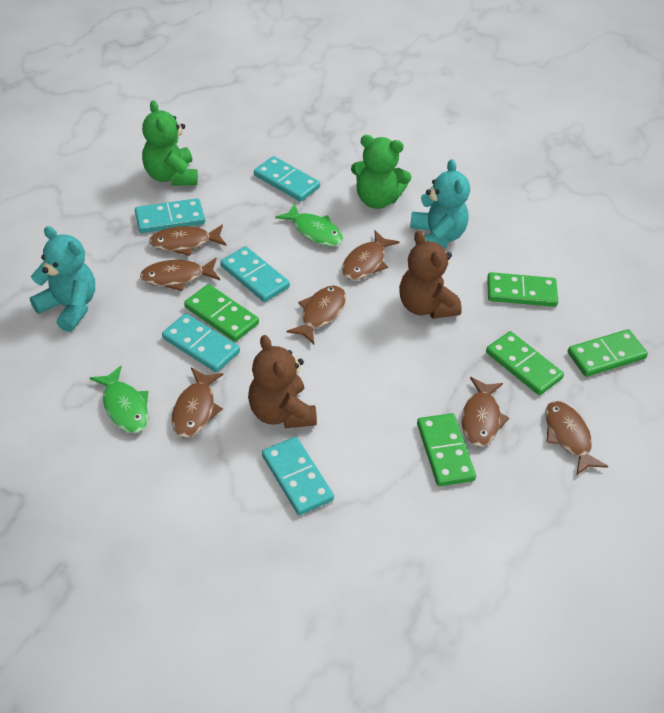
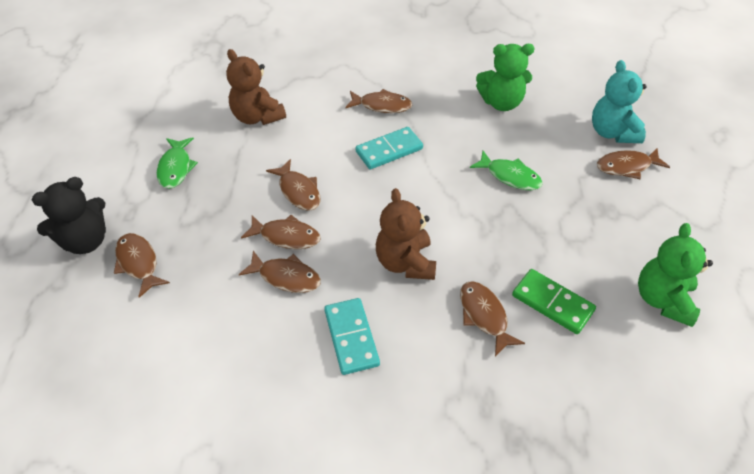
black teddy bear: none = 0 -> [32,177,106,254] = 1
green domino: [184,284,259,342] [417,413,476,486] [486,331,564,395] [487,272,558,307] [568,329,648,377] = 5 -> [512,269,596,334] = 1
turquoise domino: [135,198,205,233] [162,313,240,372] [220,246,290,302] [254,156,320,202] [262,437,334,515] = 5 -> [324,298,380,375] [355,127,423,169] = 2
turquoise teddy bear: [30,226,95,332] [410,159,470,248] = 2 -> [592,60,647,143] = 1

